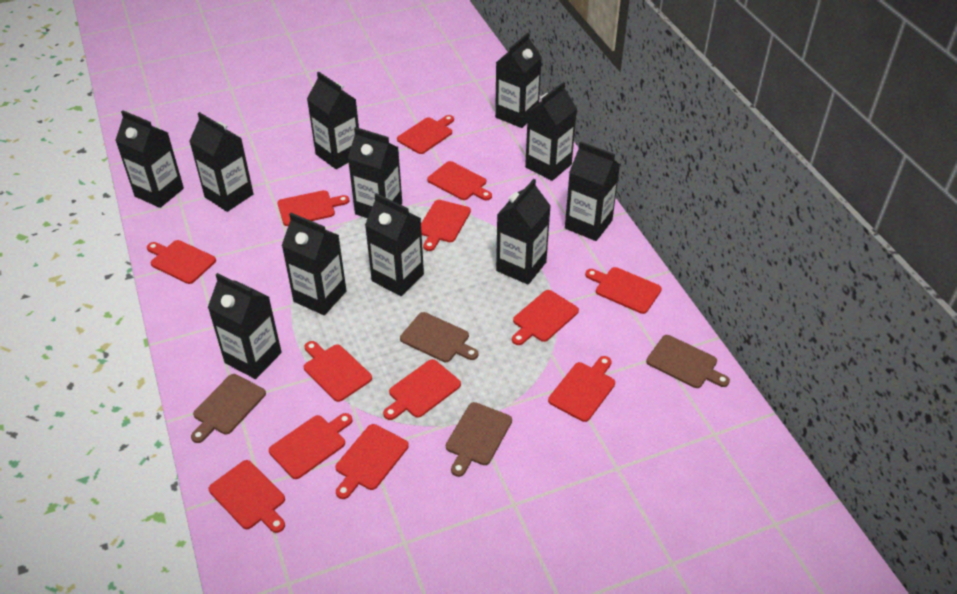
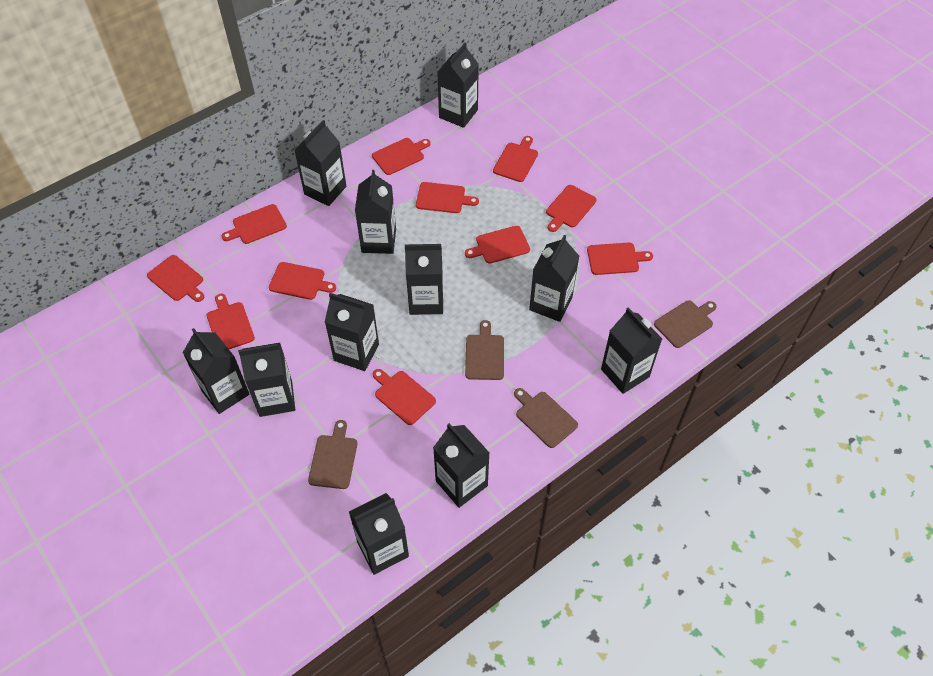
red cutting board: [147,240,216,284] [209,460,285,533] [269,413,352,479] [277,190,349,226] [304,341,372,402] [335,424,409,499] [383,359,461,420] [397,115,454,154] [421,200,471,251] [427,161,492,200] [512,290,579,345] [548,356,615,422] [585,267,662,314] = 13 -> [147,255,204,302] [207,293,255,349] [222,204,287,244] [269,262,336,300] [372,138,431,175] [373,369,436,425] [416,182,479,213] [465,226,530,264] [493,136,538,182] [546,185,597,232] [587,242,653,275] = 11

